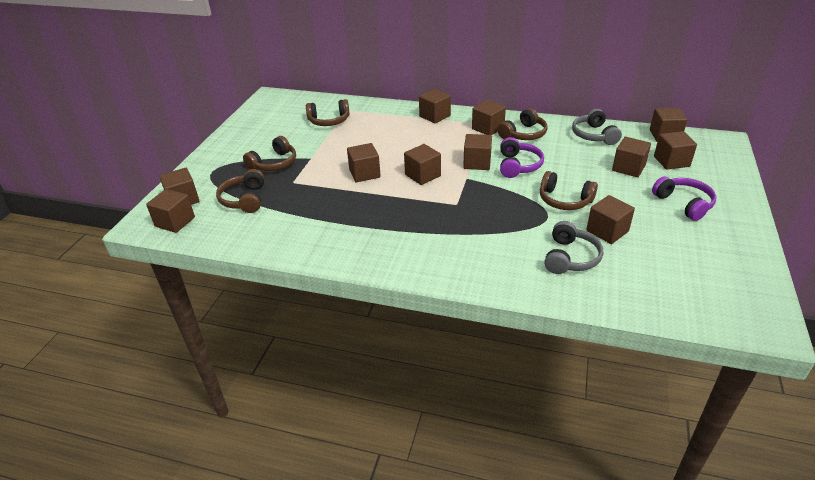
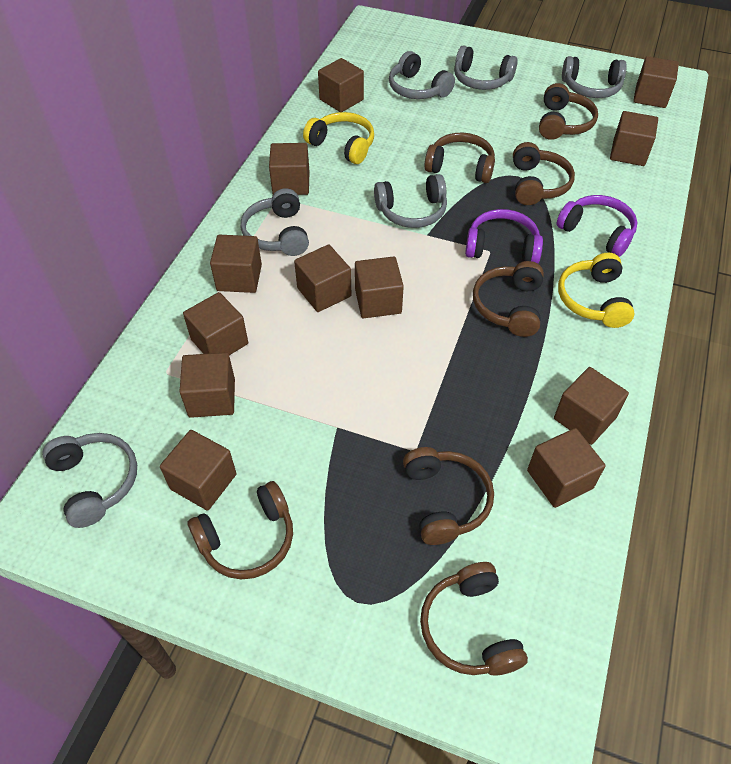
brown cube: [146,189,195,233] [159,168,199,205] [347,143,381,182] [404,144,441,185] [419,89,451,123] [463,134,492,170] [472,100,506,135] [586,195,635,244] [612,137,651,177] [650,108,688,142] [654,131,697,170] = 11 -> [160,430,236,511] [179,352,235,418] [183,292,248,355] [210,235,262,293] [269,143,310,195] [294,244,351,312] [318,58,364,112] [355,256,404,318] [527,428,606,508] [554,367,629,445] [610,111,658,166] [633,56,679,108] = 12
brown headphones: [216,169,265,213] [243,136,296,171] [306,99,350,126] [497,108,547,140] [540,171,598,210] = 5 -> [188,481,293,580] [403,447,494,545] [420,562,528,676] [425,133,495,183] [473,261,544,337] [513,142,575,205] [539,83,598,140] = 7
grey headphones: [544,221,603,274] [572,109,622,145] = 2 -> [42,433,137,528] [241,188,309,256] [374,174,447,228] [389,51,455,99] [454,45,518,90] [562,56,627,98] = 6
yellow headphones: none = 0 -> [303,112,374,164] [558,253,635,328] = 2

